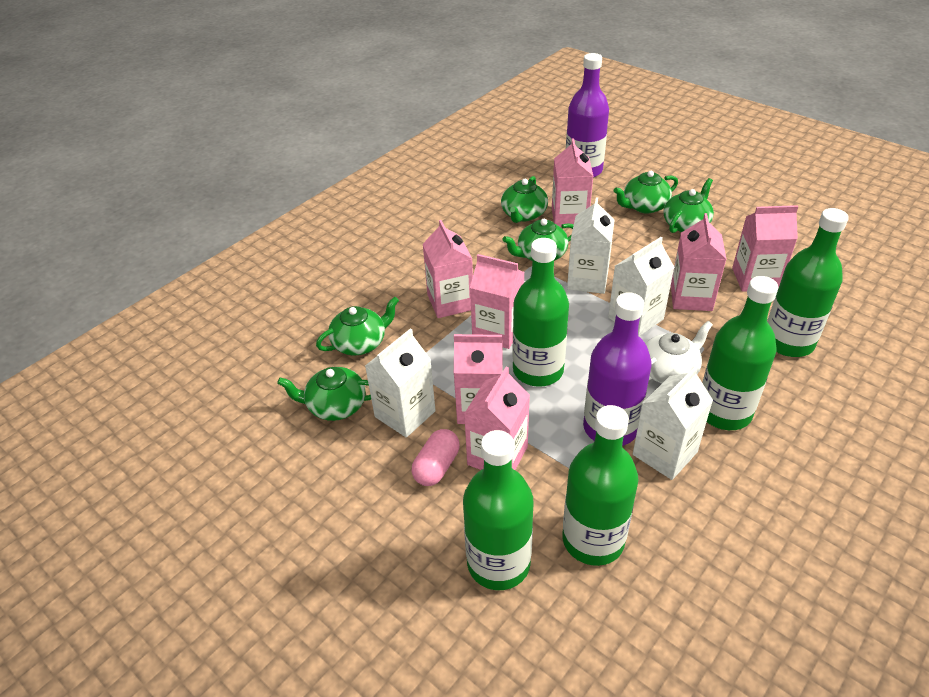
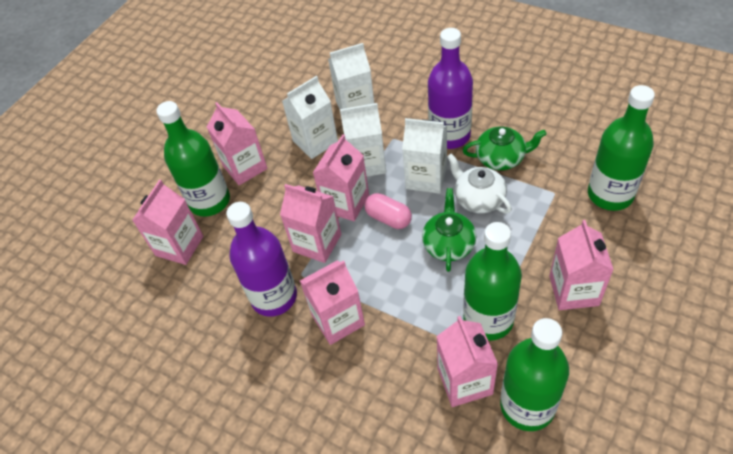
green bottle: [463,430,534,590] [513,238,569,387] [563,405,639,566] [702,276,778,430] [767,208,849,357] = 5 -> [156,101,230,217] [463,222,522,340] [500,318,569,431] [588,85,655,211] = 4
green teapot: [277,367,371,421] [316,297,399,355] [501,176,548,223] [502,219,574,261] [614,171,678,214] [663,178,714,233] = 6 -> [422,188,476,272] [463,126,547,170] = 2

